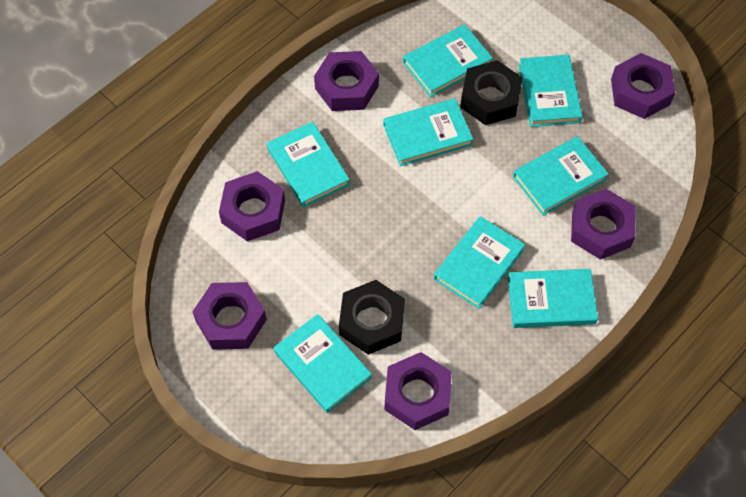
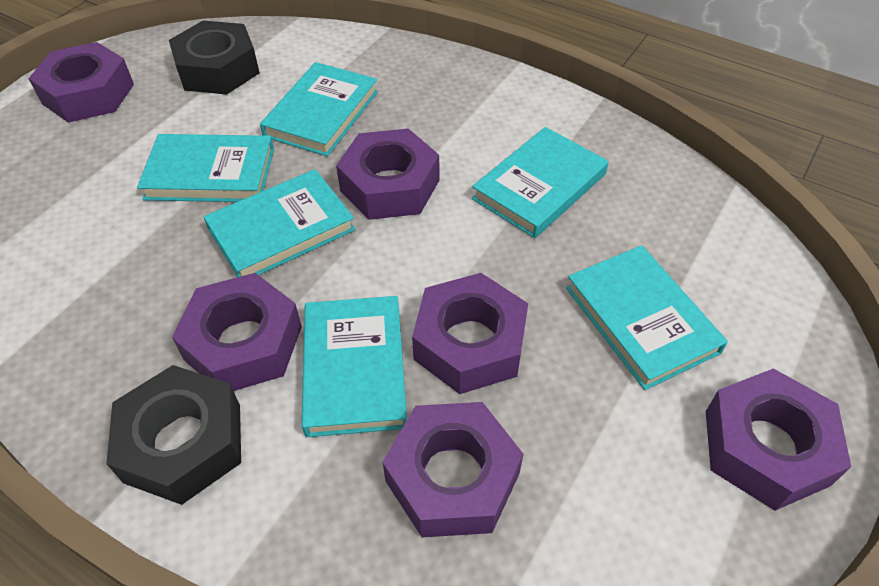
turquoise book: [267,122,350,207] [274,314,372,413] [383,99,473,166] [403,24,493,97] [434,216,525,309] [507,269,598,328] [513,136,609,216] [519,55,583,127] = 8 -> [137,134,274,202] [204,169,356,277] [260,62,378,157] [302,296,407,437] [472,127,608,238] [566,245,728,390] = 6

